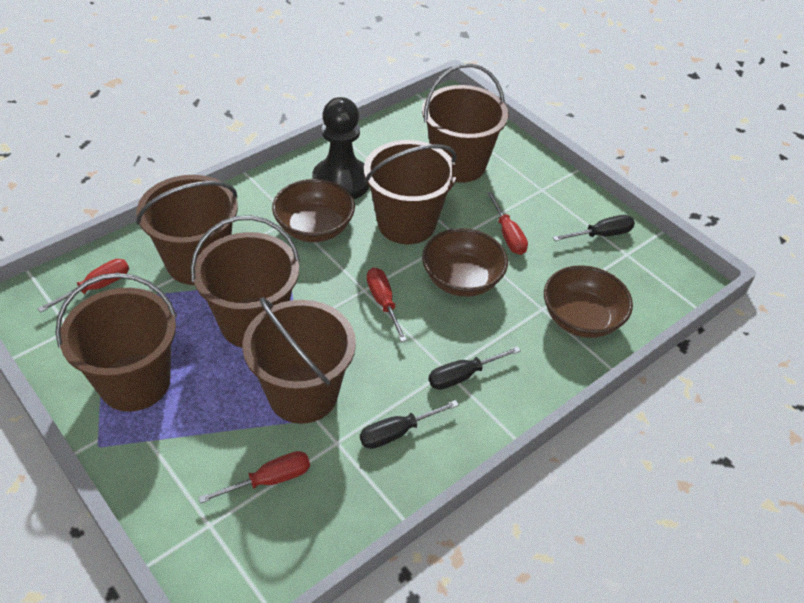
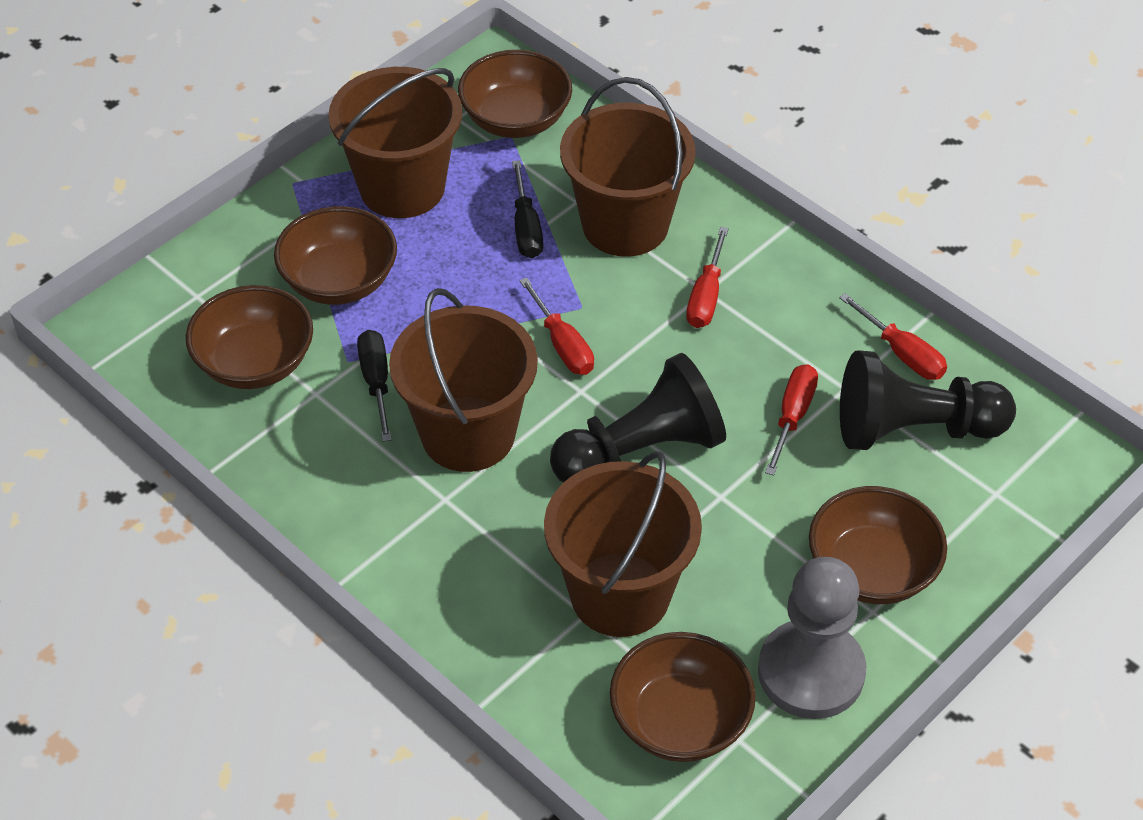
black pawn: [312,97,370,200] = 1 -> [550,353,726,483] [840,350,1016,450] = 2
black screwdriver: [360,400,459,449] [428,346,521,390] [553,215,635,241] = 3 -> [357,330,392,442] [512,160,543,258] = 2
brown bowl: [272,179,355,242] [422,228,508,297] [544,265,633,338] = 3 -> [186,285,313,389] [274,206,397,305] [458,50,572,138] [610,632,756,762] [809,486,947,604] = 5
brown bucket: [56,273,177,412] [136,175,238,285] [190,215,300,348] [242,297,356,424] [364,140,457,244] [422,63,508,183] = 6 -> [329,67,462,218] [389,288,538,472] [544,451,702,637] [560,77,696,257] = 4
grey pawn: none = 0 -> [758,557,866,719] = 1

